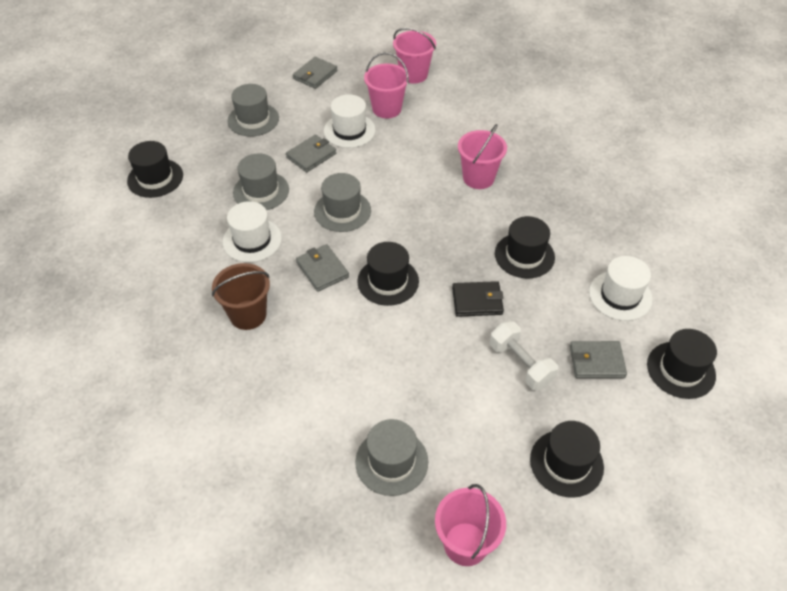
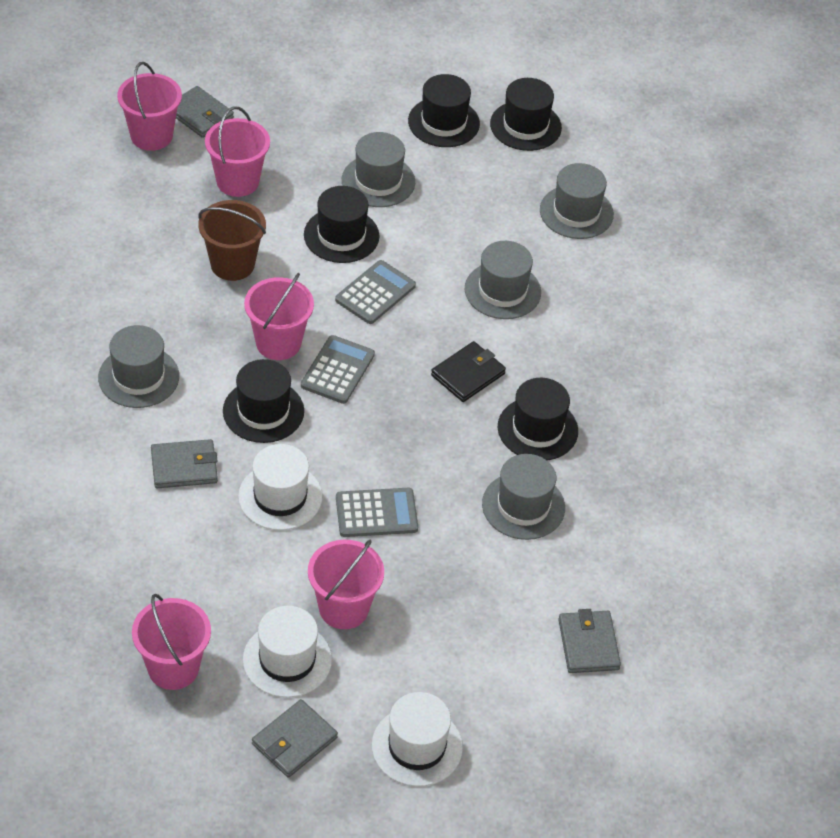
grey calculator: none = 0 -> [301,335,375,404] [335,260,416,324] [336,488,418,537] = 3
grey hat: [228,84,279,137] [233,154,289,210] [314,173,371,232] [355,419,428,496] = 4 -> [98,325,179,408] [342,132,415,207] [465,241,541,319] [482,454,565,540] [540,163,614,239] = 5
pink bucket: [364,52,409,118] [393,28,436,83] [435,484,506,566] [458,124,507,189] = 4 -> [117,62,182,151] [132,594,211,690] [205,107,270,197] [244,273,314,360] [308,540,384,629] = 5
white dumbbell: [490,321,558,390] = 1 -> none = 0

